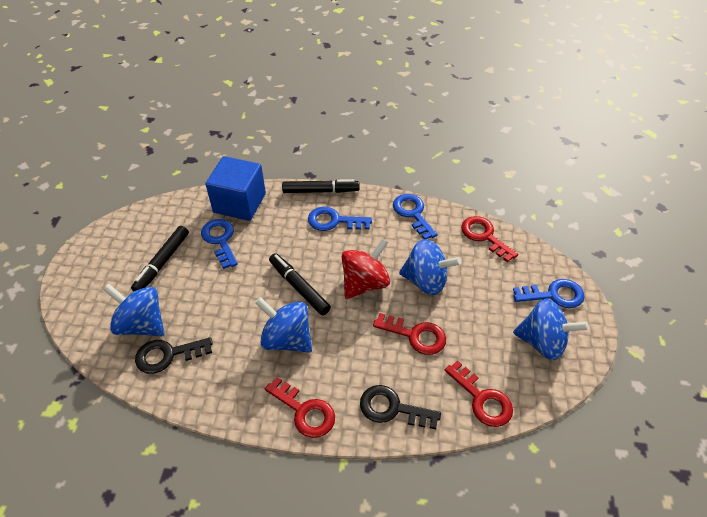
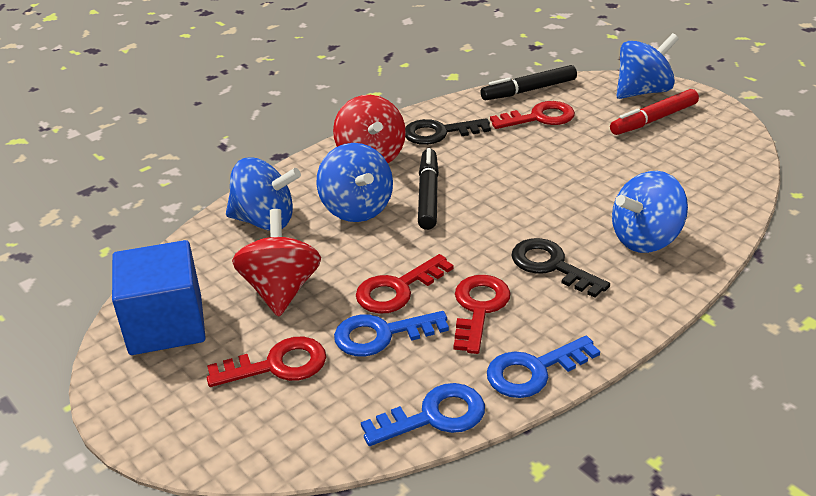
black marker: [131,226,189,291] [269,253,331,316] [282,179,360,193] = 3 -> [418,148,439,230] [481,65,577,100] = 2
blue key: [201,219,238,269] [308,207,372,231] [393,194,438,239] [513,279,585,308] = 4 -> [334,311,449,356] [361,383,485,446] [487,336,600,398] = 3
red marker: none = 0 -> [610,89,699,135] = 1
red spinning top: [342,239,390,299] = 1 -> [232,209,321,317] [333,95,406,163] = 2

